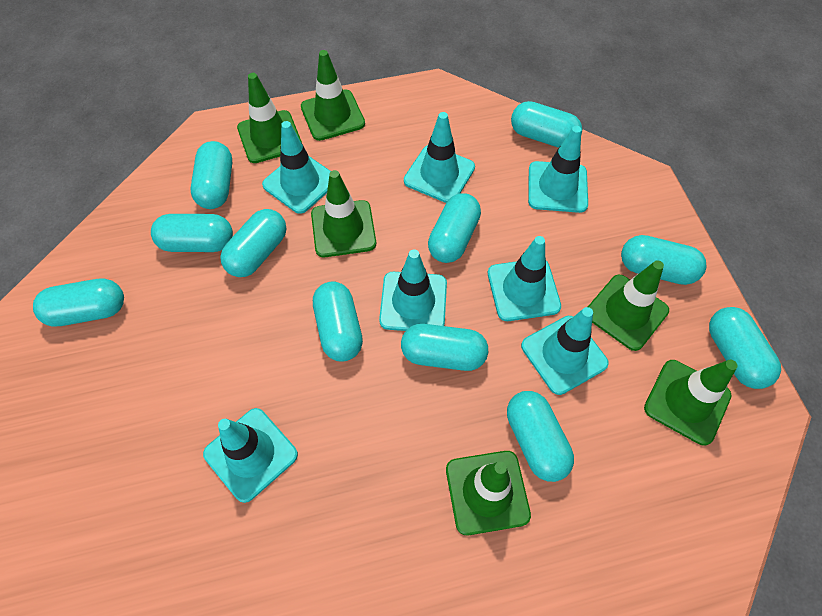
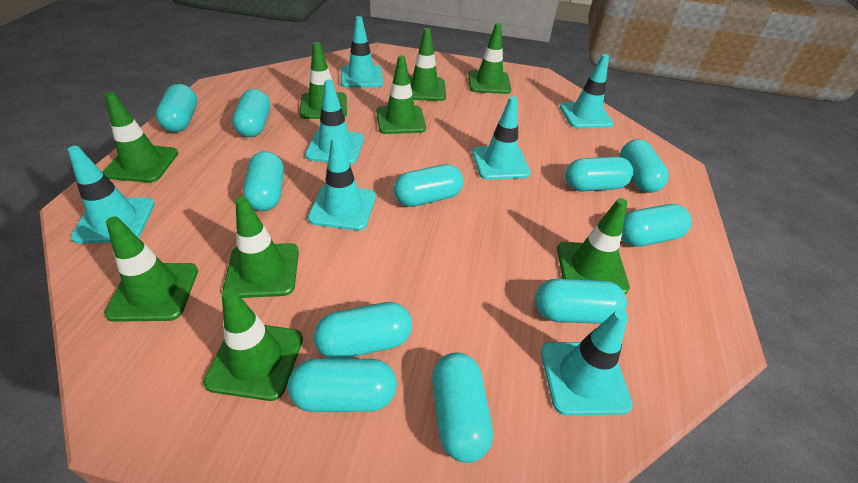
green traffic cone: [237,73,302,163] [301,50,365,141] [311,170,376,257] [446,451,531,535] [588,260,669,351] [644,360,738,446] = 6 -> [103,92,178,183] [105,216,198,322] [203,288,303,401] [223,196,299,298] [300,42,347,119] [376,56,426,134] [409,28,446,101] [468,23,511,94] [557,198,630,294] = 9

